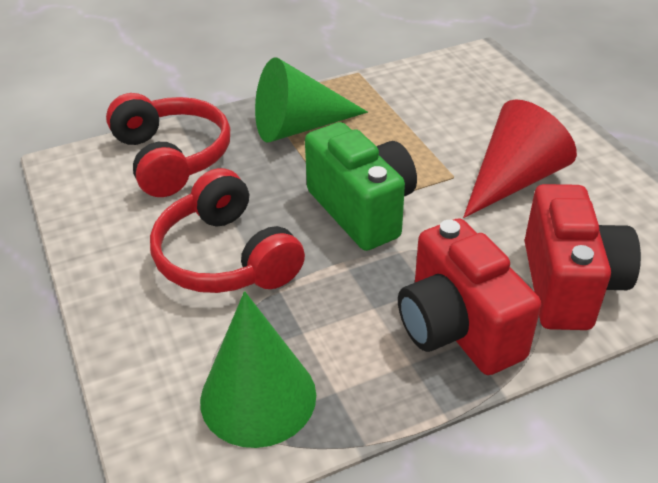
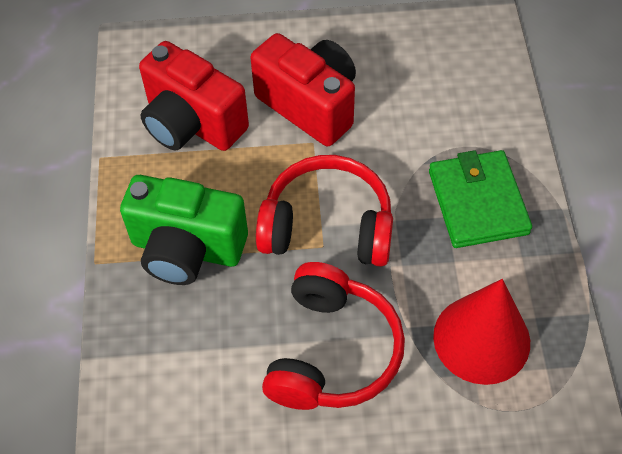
green cone: [200,291,316,448] [255,57,368,143] = 2 -> none = 0
green wallet: none = 0 -> [429,150,532,248] = 1

